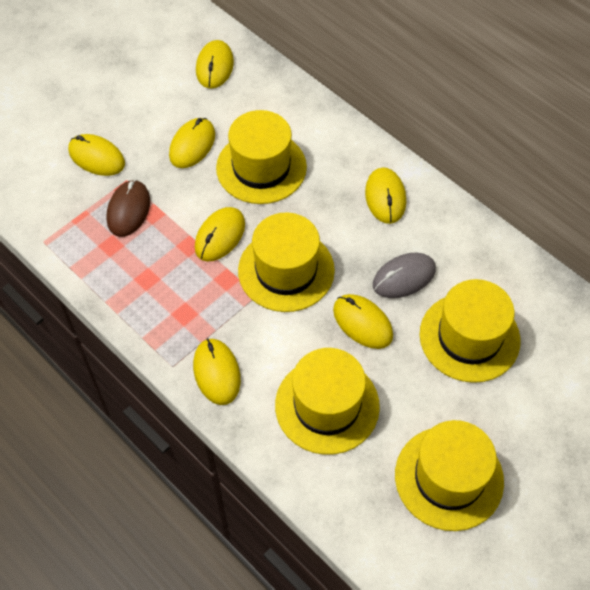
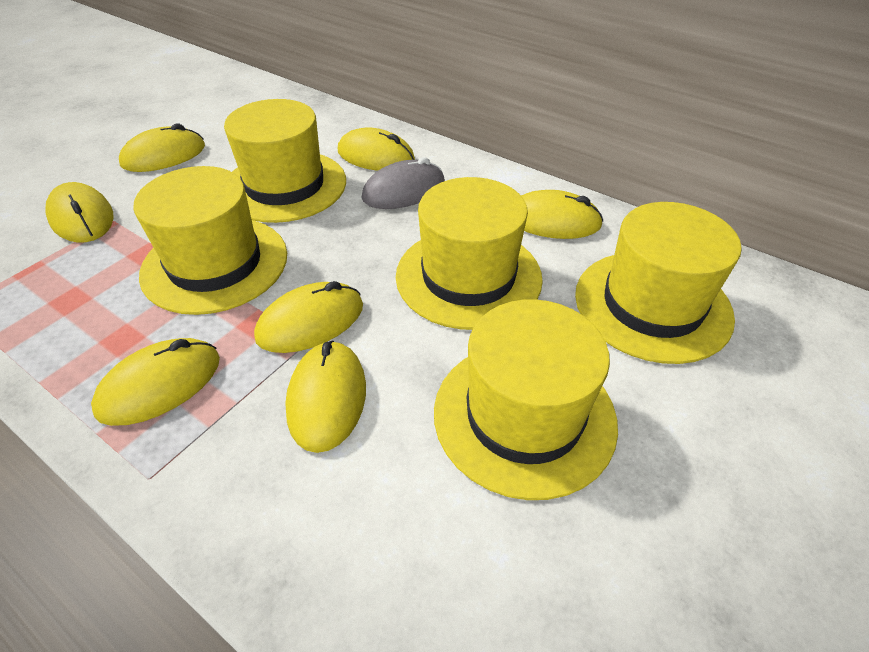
brown mouse: [106,180,150,237] = 1 -> none = 0

